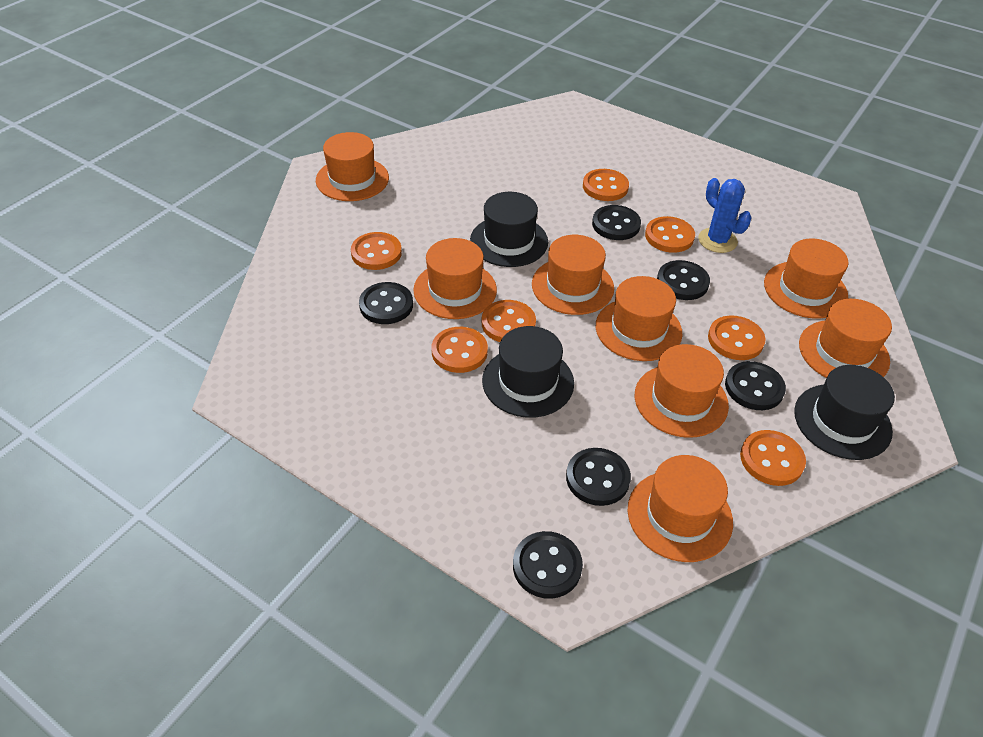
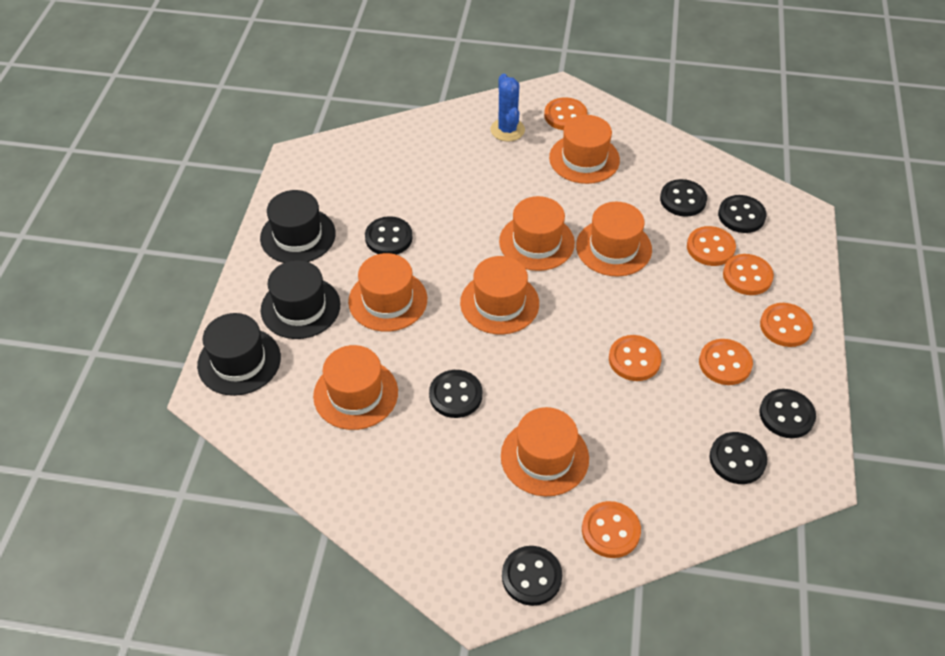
black button: [359,282,413,324] [513,531,583,599] [566,448,631,506] [592,205,641,240] [657,260,710,300] [725,361,786,410] = 6 -> [365,216,413,255] [429,370,482,418] [502,546,562,606] [660,179,707,217] [709,432,767,484] [718,195,767,233] [759,389,816,438] = 7
orange hat: [316,132,389,201] [413,238,497,319] [532,235,614,315] [596,276,683,361] [628,455,733,562] [635,344,729,438] [764,239,849,319] [799,299,892,378] = 8 -> [313,345,398,430] [348,253,427,332] [460,256,539,335] [499,196,575,271] [501,407,589,497] [549,115,620,184] [576,202,652,276] = 7

